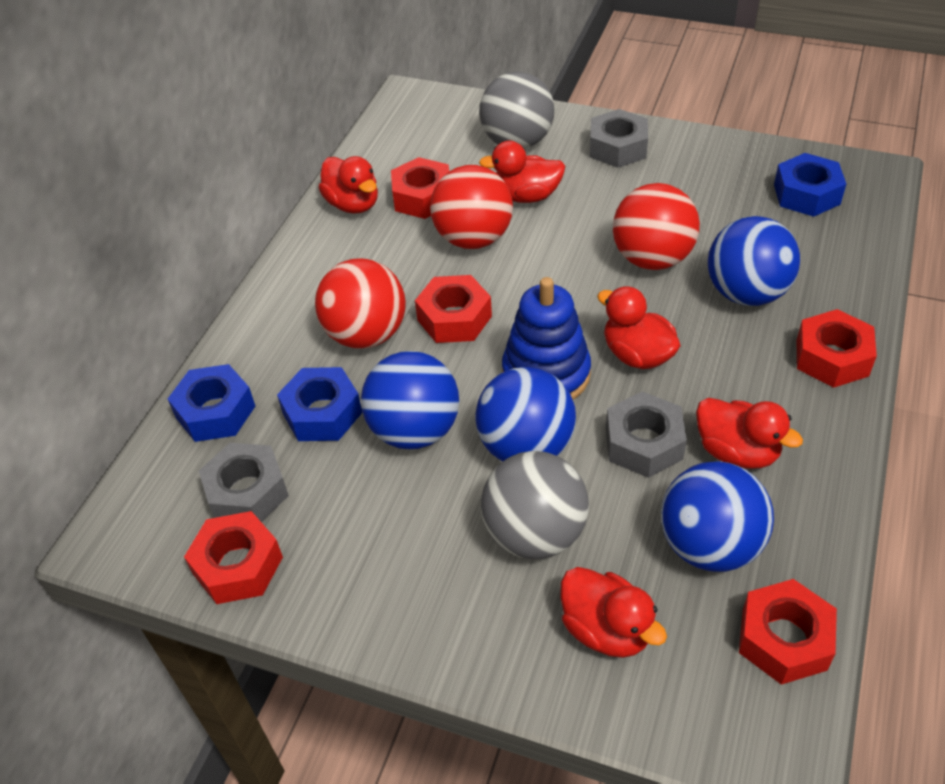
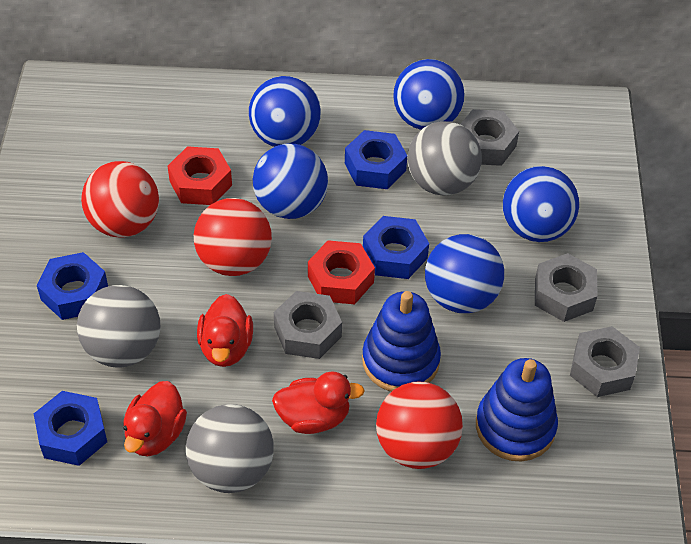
blue ball: [361,351,459,449] [475,367,576,462] [661,461,774,572] [708,216,800,306] = 4 -> [249,76,321,147] [253,144,328,219] [393,59,465,130] [425,234,504,313] [503,166,579,242] = 5
blue nut: [168,364,255,442] [277,367,362,441] [774,153,846,217] = 3 -> [34,391,107,466] [37,252,108,320] [345,130,407,189] [363,216,429,279] = 4
blue stacking toy: [502,277,591,400] = 1 -> [362,291,441,392] [476,358,558,462] = 2
grey ball: [479,72,554,149] [481,451,589,559] = 2 -> [77,285,161,367] [186,404,274,493] [407,121,482,196] = 3
grey nut: [199,443,289,522] [590,109,648,168] [606,391,687,478] = 3 -> [274,291,342,359] [460,109,519,166] [535,253,598,322] [570,326,640,397] = 4
red duck: [319,156,378,214] [479,141,565,203] [560,567,667,658] [597,286,681,369] [696,398,803,468] = 5 -> [123,381,187,456] [197,294,253,367] [272,371,365,434] = 3
red nut: [184,511,283,604] [391,157,449,219] [415,275,492,343] [739,579,837,685] [797,309,877,388] = 5 -> [168,146,232,205] [308,240,375,304] = 2

